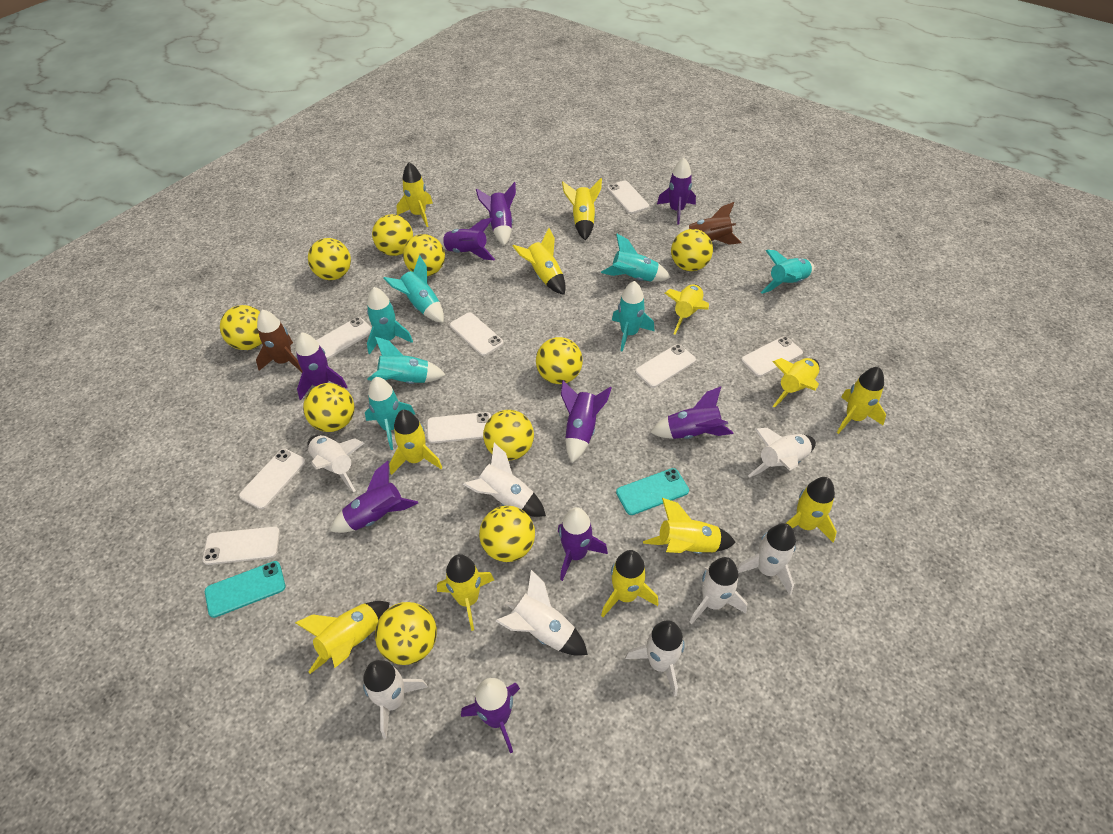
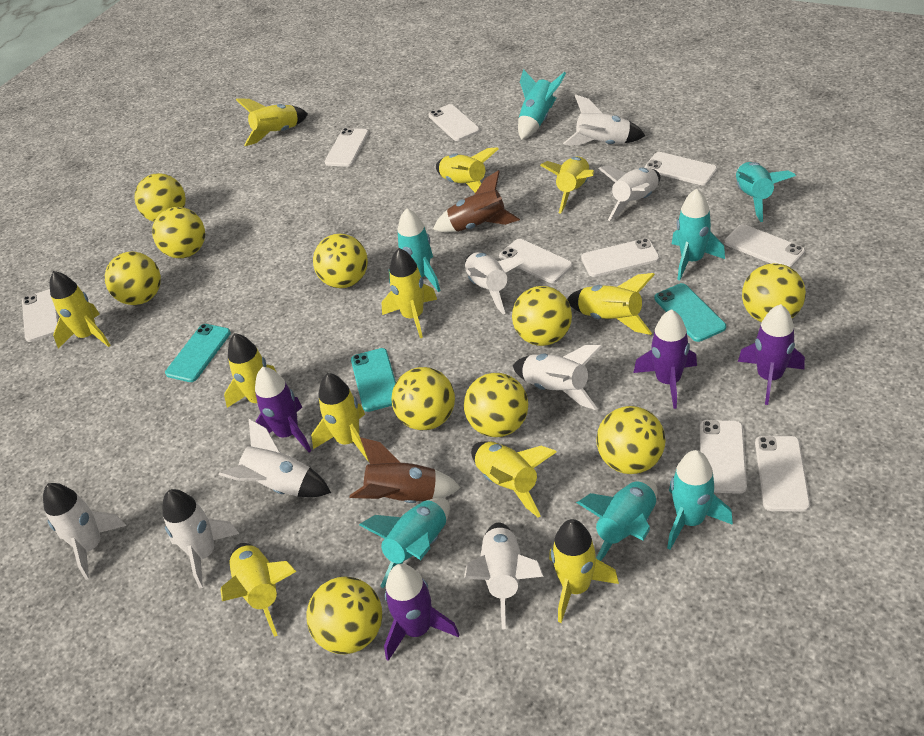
purple rocket: [296,332,347,400] [330,461,418,533] [437,218,495,260] [461,678,520,753] [476,182,516,246] [558,507,608,581] [561,381,612,463] [650,386,734,439] [657,158,696,225] = 9 -> [255,367,311,453] [384,564,460,661] [633,309,697,409] [738,304,805,405] = 4
turquoise phone: [205,561,285,618] [616,468,689,515] = 2 -> [165,324,231,382] [351,348,396,412] [655,283,726,342] = 3
white phone: [203,527,280,565] [239,449,306,509] [316,317,372,359] [427,412,491,443] [450,312,504,356] [607,180,649,214] [635,344,696,388] [741,336,803,377] = 8 -> [22,289,59,342] [325,128,369,167] [428,104,480,141] [499,239,573,283] [581,238,659,277] [645,152,717,186] [700,420,747,494] [724,224,805,268] [755,436,810,511] = 9
yellow rocket: [295,601,390,674] [389,410,442,475] [397,162,433,227] [437,554,494,631] [513,228,566,295] [562,178,602,240] [601,550,658,617] [643,498,736,554] [665,284,709,335] [772,358,820,408] [786,477,837,542] [837,367,886,434] = 12 -> [50,271,111,349] [221,543,297,637] [224,333,276,408] [236,99,308,146] [311,373,369,462] [381,248,437,338] [436,147,498,193] [471,442,556,518] [540,156,594,214] [549,519,619,623] [567,273,655,335] = 11

